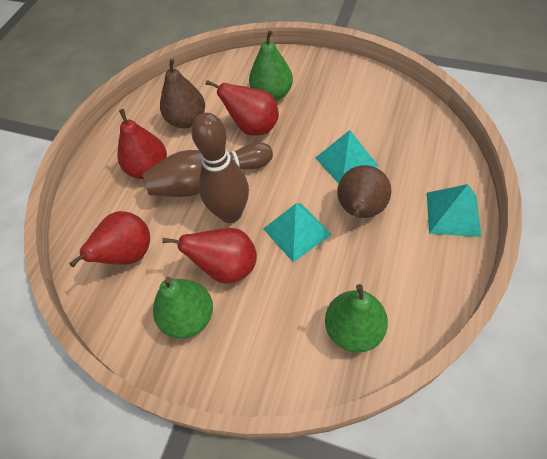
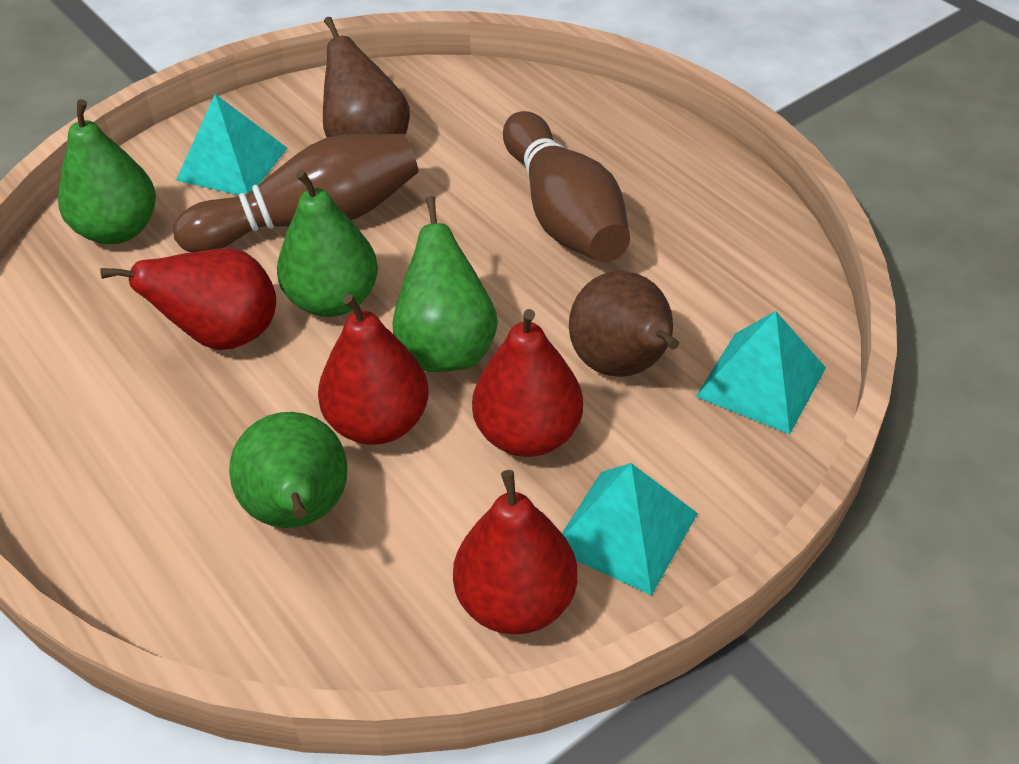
green pear: [153,277,213,339] [249,30,293,101] [325,284,388,353] = 3 -> [58,99,156,244] [229,412,348,528] [277,170,378,317] [392,196,498,372] = 4

